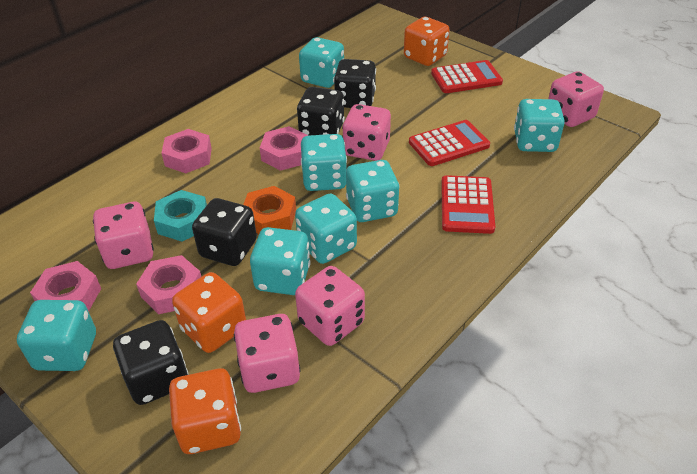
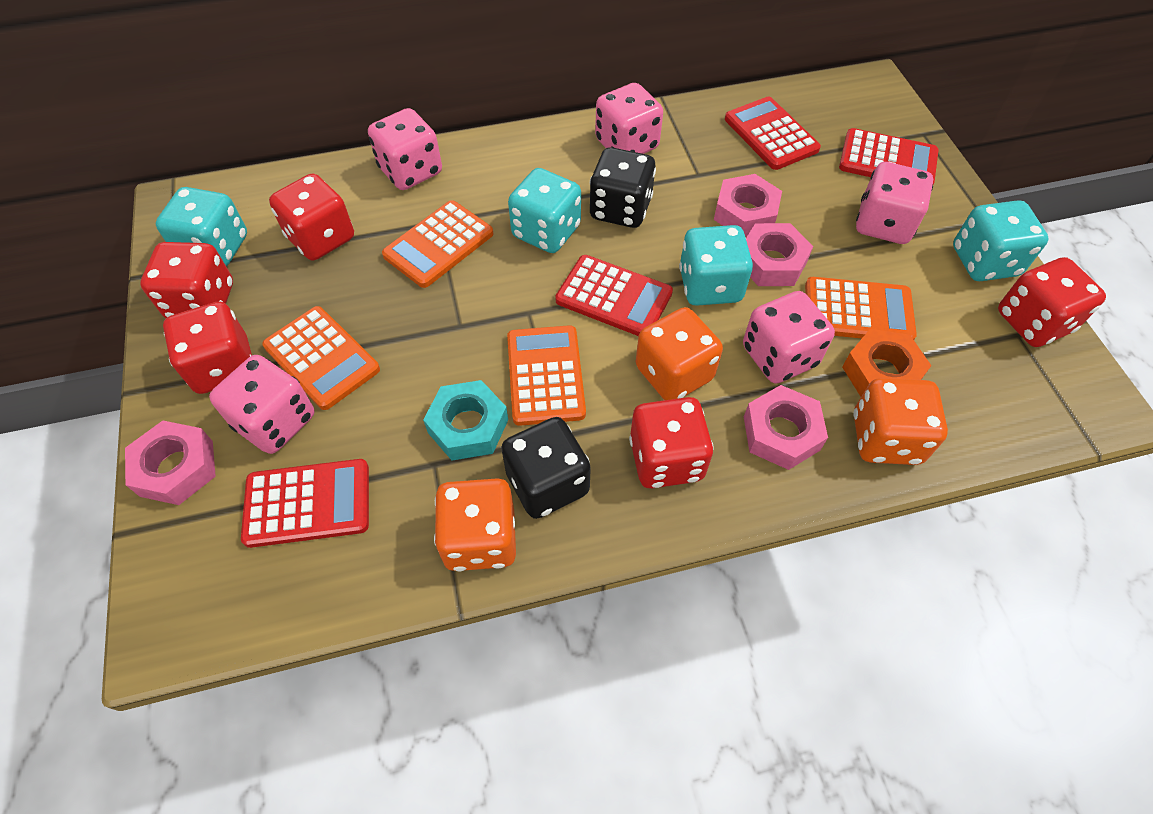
black dice: [113,320,188,405] [192,198,257,266] [297,87,345,136] [334,59,376,108] = 4 -> [501,417,591,519] [590,147,656,228] = 2
orange calculator: none = 0 -> [262,306,380,410] [382,200,493,288] [507,325,586,426] [805,277,917,340] = 4
red calculator: [409,120,490,166] [431,60,503,93] [441,175,495,234] = 3 -> [241,459,369,548] [555,255,673,336] [725,96,821,170] [839,128,939,184] = 4
red dice: none = 0 -> [140,242,233,318] [163,301,252,394] [269,173,354,260] [629,397,714,489] [998,257,1106,347] = 5
turquoise dice: [17,300,96,371] [250,227,311,295] [295,193,357,264] [299,37,344,88] [301,134,347,191] [346,160,400,222] [514,99,565,152] = 7 -> [155,187,247,267] [508,168,581,253] [679,225,753,306] [953,200,1049,281] = 4

